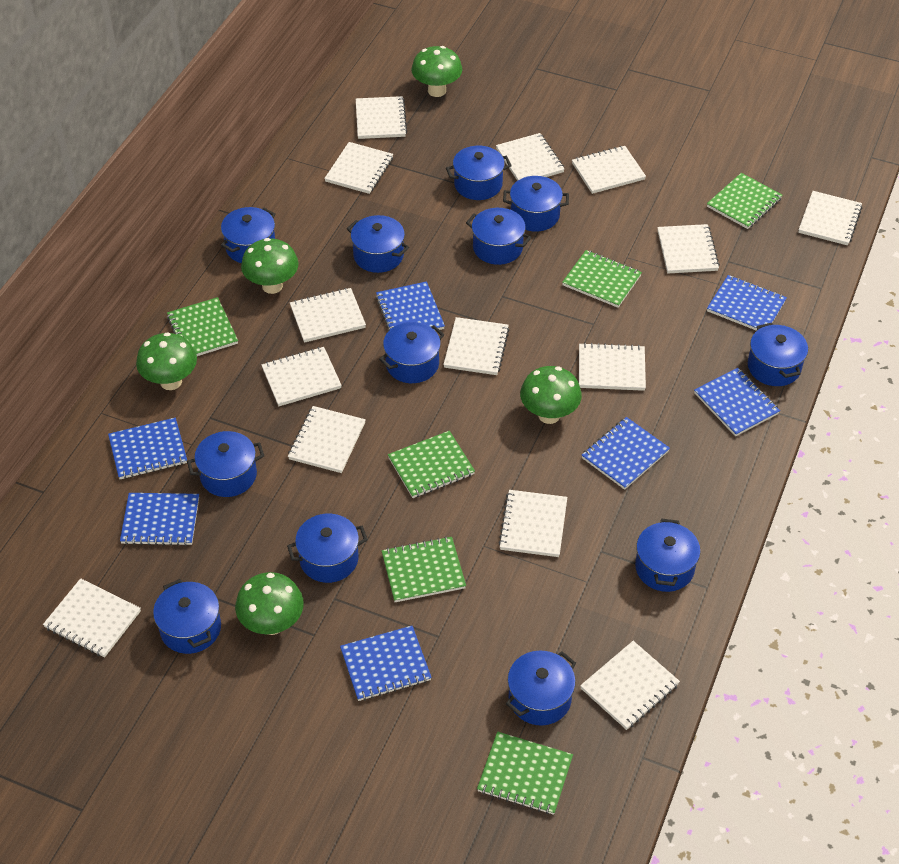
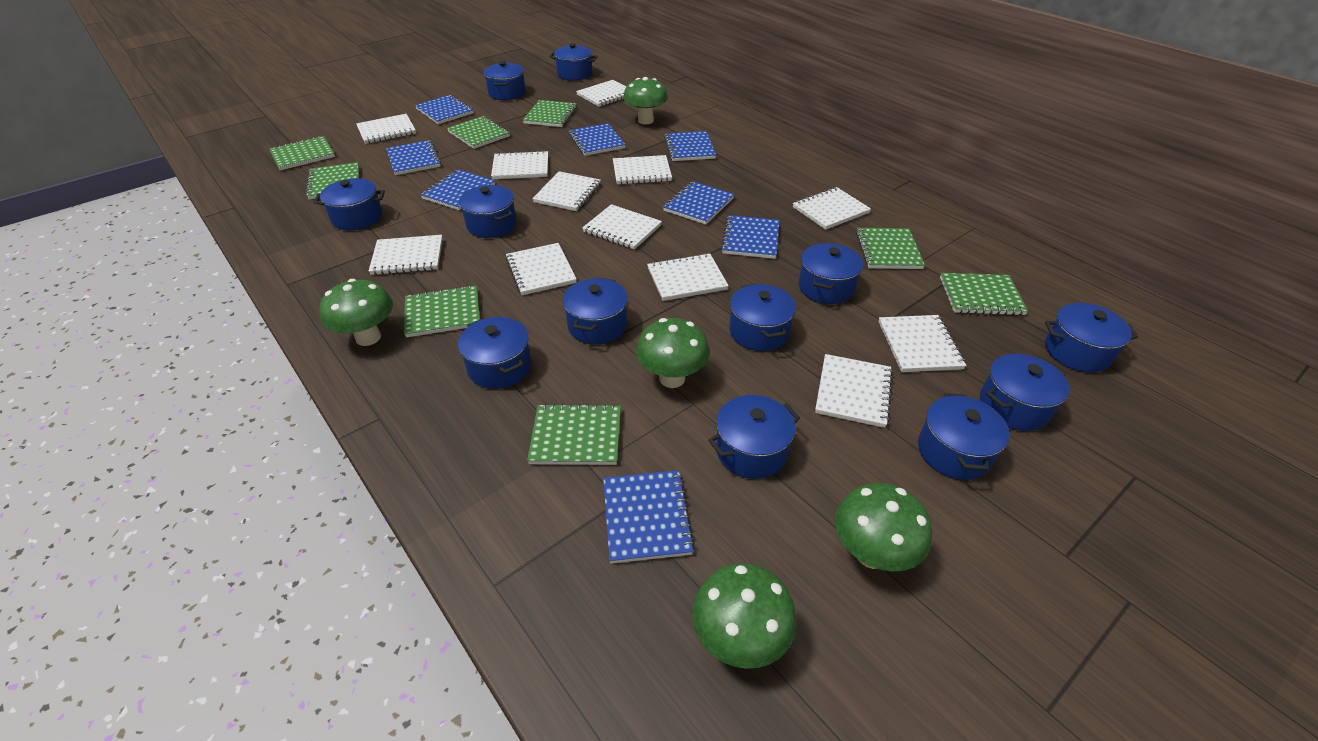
blue notebook: [108,418,187,479] [120,493,199,546] [340,626,432,701] [376,281,445,331] [582,417,670,490] [694,368,780,437] [707,275,787,331] = 7 -> [386,140,441,175] [415,95,474,124] [420,169,495,210] [568,123,626,156] [603,470,695,564] [663,181,735,225] [664,131,716,161] [721,215,780,259] = 8
green notebook: [167,297,238,356] [382,536,466,602] [388,431,475,498] [477,731,573,815] [562,250,642,308] [707,173,782,229] = 6 -> [269,136,335,170] [305,162,359,200] [404,285,480,338] [447,116,510,149] [523,100,577,127] [527,403,621,465] [856,228,925,269] [940,273,1028,316] = 8
white notebook: [43,578,141,657] [262,347,342,406] [288,406,366,473] [290,288,366,343] [324,142,393,194] [356,96,407,139] [443,317,510,375] [496,133,564,181] [498,490,567,557] [572,146,646,194] [579,343,646,391] [580,641,680,730] [657,224,720,274] [798,191,862,246] = 14 -> [356,114,416,144] [369,235,443,275] [491,150,548,179] [505,243,577,295] [532,171,601,211] [576,80,626,107] [582,204,662,250] [613,155,672,185] [647,253,729,301] [793,187,871,230] [815,354,893,428] [878,315,966,372] = 12

